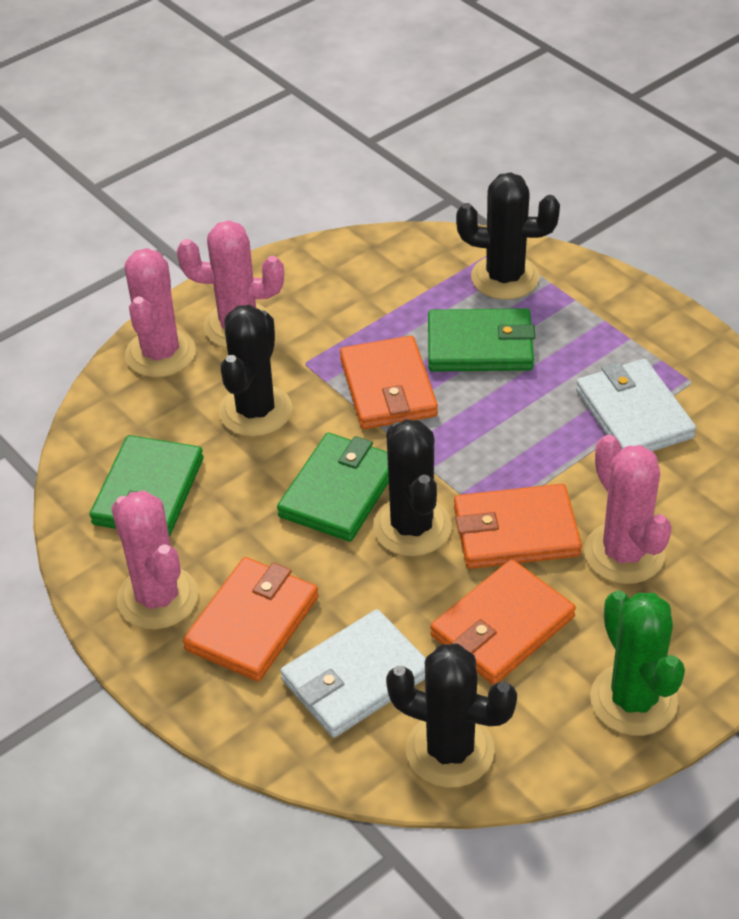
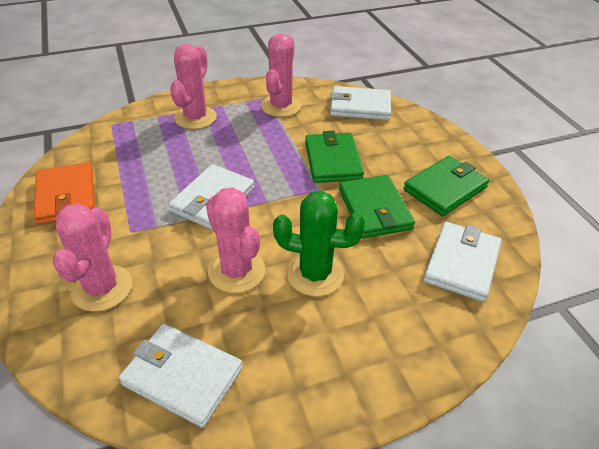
black cactus: [219,305,292,437] [373,419,452,556] [386,644,517,788] [456,172,560,299] = 4 -> none = 0
orange wallet: [183,557,319,682] [340,336,438,429] [430,559,576,685] [454,484,582,569] = 4 -> [34,162,95,225] = 1
white wallet: [280,609,426,738] [576,359,696,451] = 2 -> [119,324,243,428] [168,164,254,230] [330,86,391,120] [424,222,502,302] = 4

